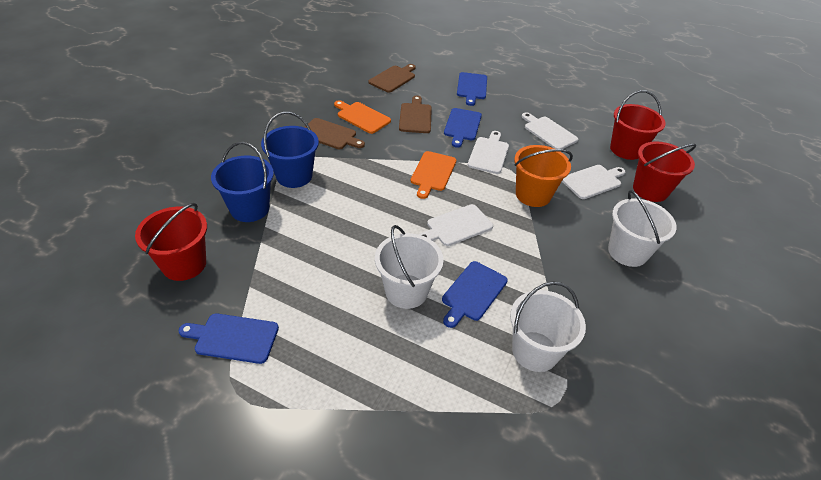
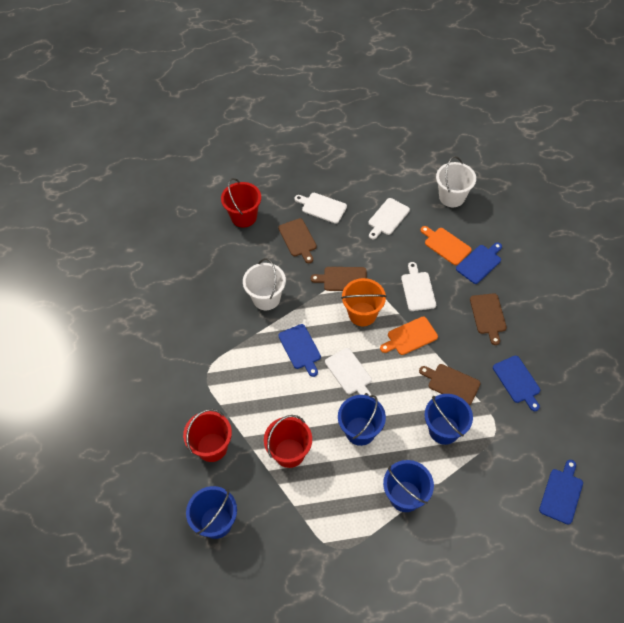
blue bucket: [211,142,274,222] [261,112,319,188] = 2 -> [186,486,237,539] [338,395,386,446] [383,460,434,512] [424,394,473,445] = 4
brown cutting board: [304,118,365,149] [368,64,416,93] [399,96,432,133] = 3 -> [278,218,317,263] [310,267,367,291] [419,364,481,405] [470,293,507,345] = 4
white bucket: [375,225,444,309] [510,281,586,372] [608,190,677,267] = 3 -> [243,258,286,310] [436,156,476,207] = 2

